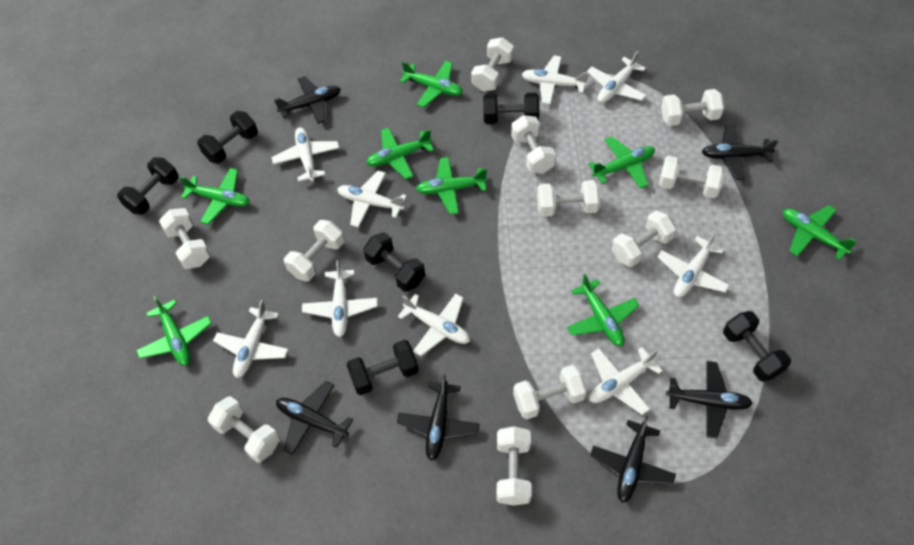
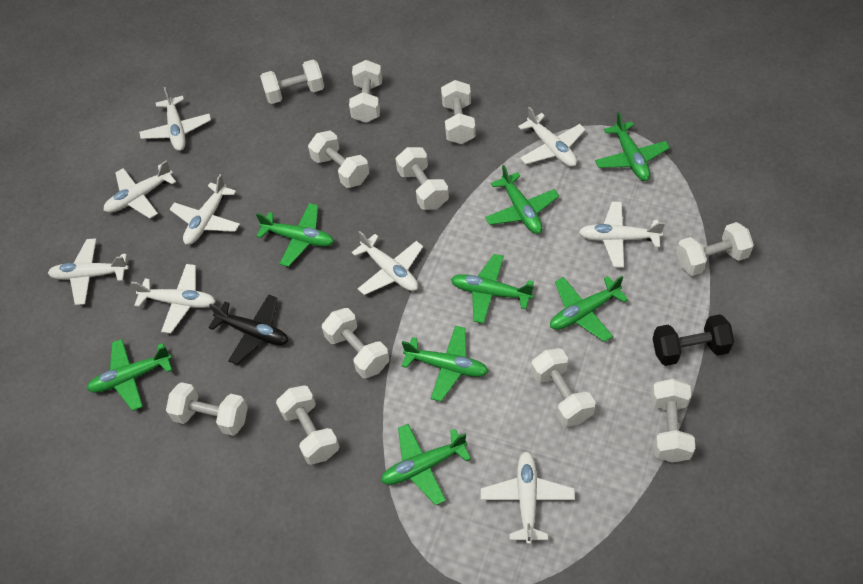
black dumbbell: [117,157,179,215] [197,111,258,164] [346,340,419,395] [363,232,425,292] [483,93,540,124] [723,311,791,382] = 6 -> [653,314,734,366] = 1
black plane: [274,76,341,124] [276,381,353,455] [397,374,479,461] [590,416,676,503] [666,361,753,439] [702,125,778,180] = 6 -> [208,295,288,365] = 1

